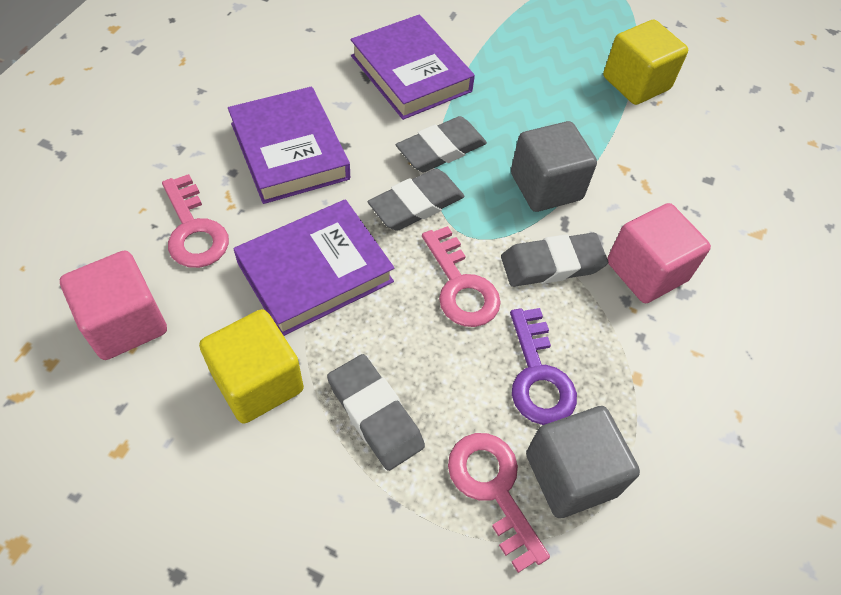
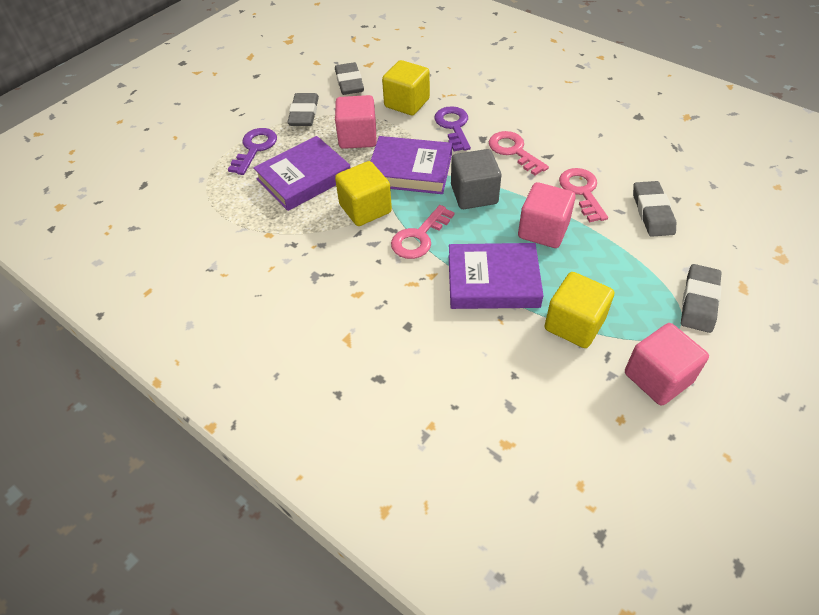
grey cube: [511,121,597,212] [526,406,640,518] = 2 -> [451,149,501,209] = 1
pink cube: [60,251,167,360] [607,203,711,303] = 2 -> [335,95,377,149] [518,182,576,248] [625,323,709,406] = 3
purple key: [510,308,577,425] = 1 -> [228,128,277,175] [434,106,471,151] = 2
yellow cube: [199,309,304,424] [603,20,688,105] = 2 -> [335,161,392,226] [382,60,430,115] [545,272,614,348] = 3

